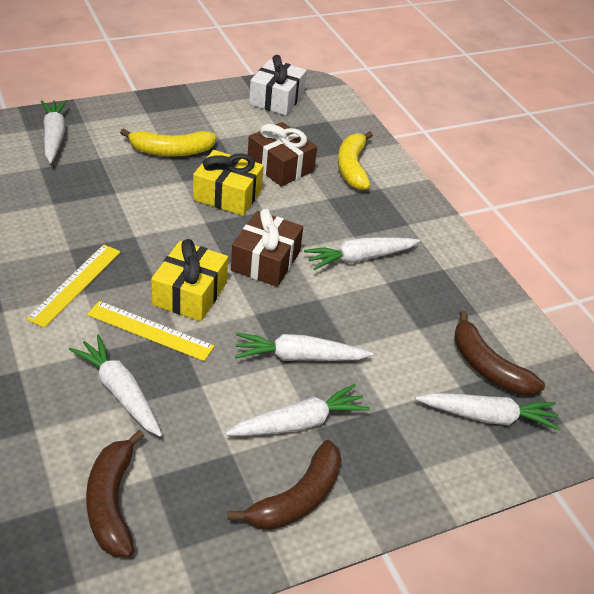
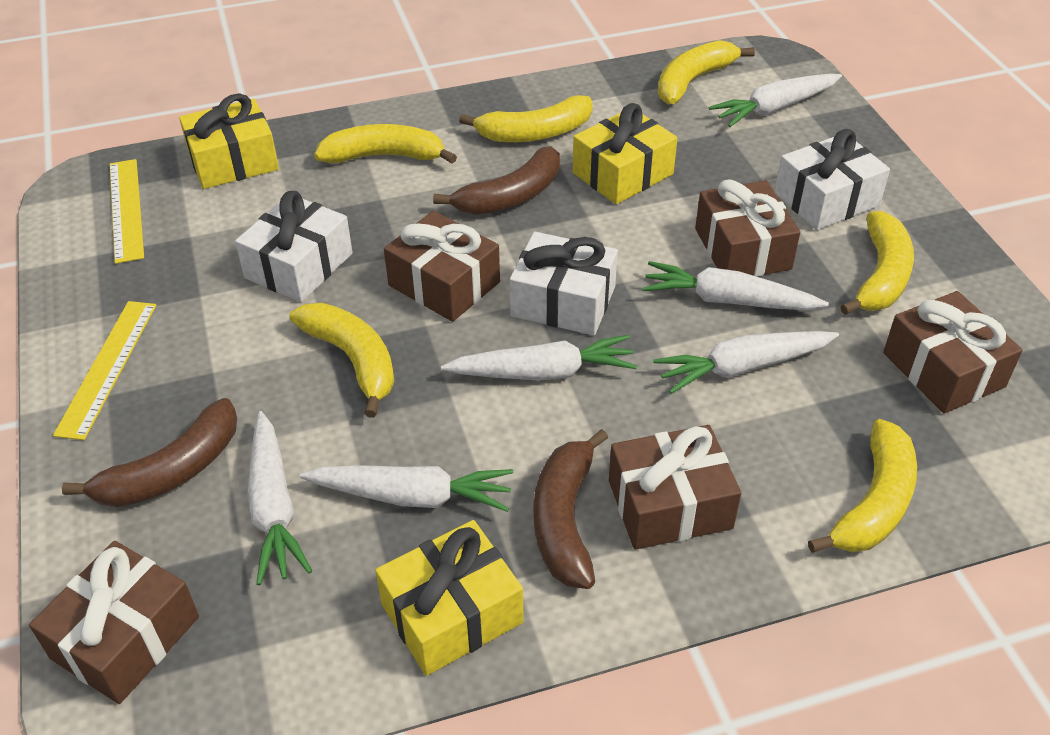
brown gift: [231,209,303,287] [248,122,317,186] = 2 -> [29,541,199,704] [384,211,500,322] [609,425,741,550] [695,179,800,277] [883,291,1023,414] = 5
white gift: [249,55,307,115] = 1 -> [235,191,353,302] [510,232,618,335] [775,129,890,230] = 3
yellow banana: [120,128,217,156] [338,131,373,190] = 2 -> [289,303,394,418] [314,124,457,164] [459,95,593,142] [658,40,755,104] [808,419,917,553] [840,211,914,315] = 6
yellow gift: [151,239,228,321] [193,150,264,216] = 2 -> [179,93,279,189] [375,520,524,676] [573,103,677,204] = 3

